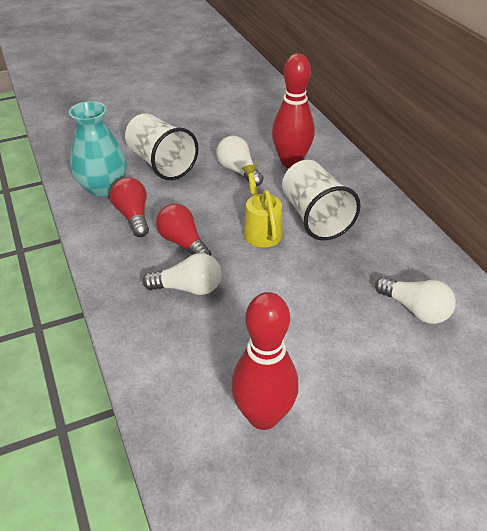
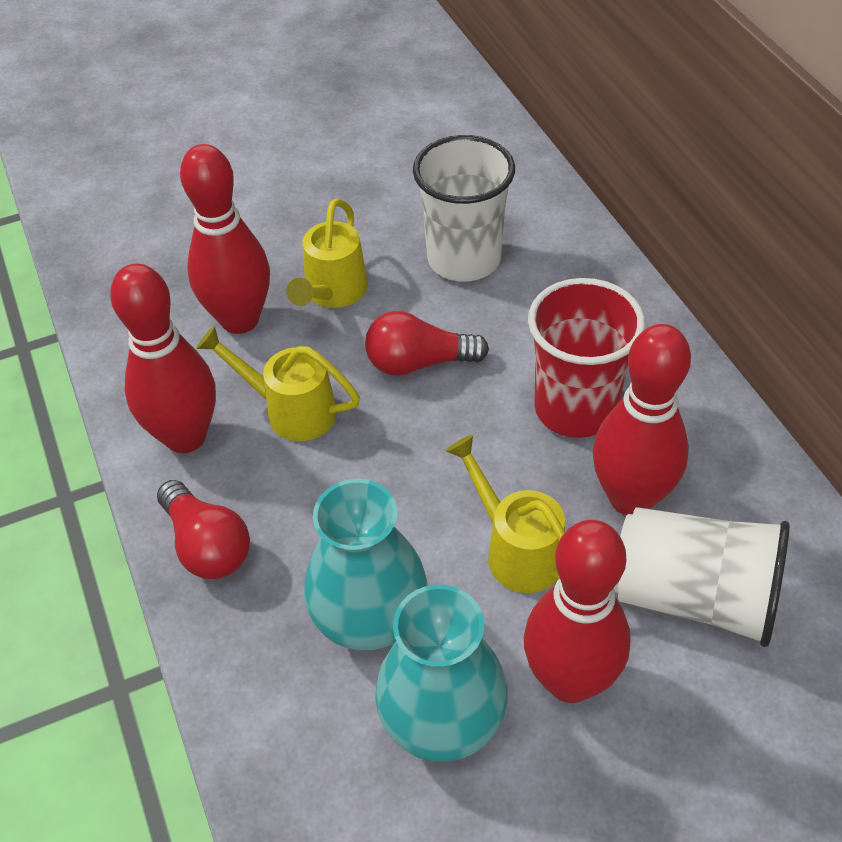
red bowling pin: [231,292,299,430] [272,53,314,168] = 2 -> [110,264,216,453] [180,144,270,334] [524,520,631,703] [593,324,691,515] = 4
red cup: none = 0 -> [528,278,645,438] = 1
turquoise vase: [69,101,127,197] = 1 -> [304,479,427,650] [375,585,508,762] = 2
white light bulb: [142,253,222,295] [216,136,264,186] [375,277,456,324] = 3 -> none = 0
yellow watering can: [242,164,283,247] = 1 -> [196,326,360,441] [287,198,368,308] [445,435,565,593] = 3

